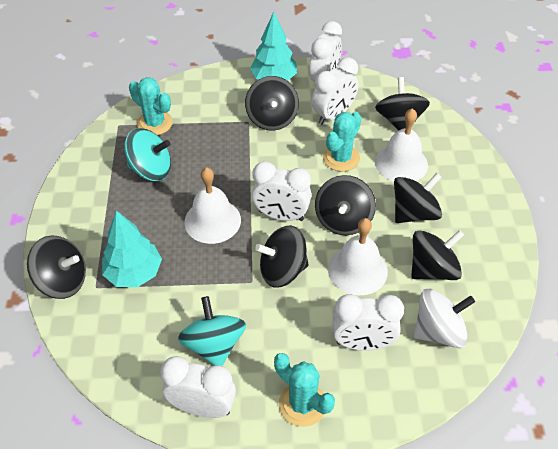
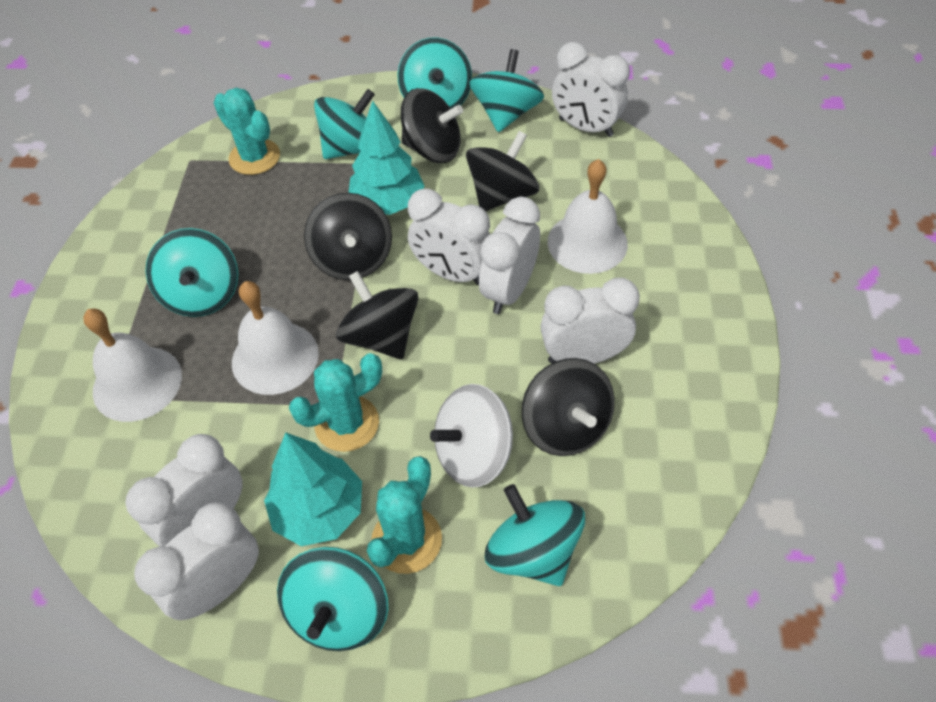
black spinning top: [27,235,86,299] [245,76,299,131] [255,225,309,288] [315,175,376,235] [375,77,430,131] [394,173,442,223] [411,230,464,280] = 7 -> [304,193,392,280] [336,271,418,359] [401,88,463,163] [466,131,539,211] [522,358,615,456] = 5
turquoise spinning top: [124,128,171,181] [178,296,246,366] = 2 -> [145,228,238,317] [277,547,388,651] [314,89,375,159] [397,37,472,109] [469,49,544,132] [485,484,585,586] = 6
white clock: [160,356,236,418] [252,161,311,221] [309,21,342,82] [312,57,359,125] [333,294,404,351] = 5 -> [125,434,243,546] [134,502,259,620] [408,189,490,285] [479,197,540,314] [541,278,640,364] [552,42,630,137] = 6

